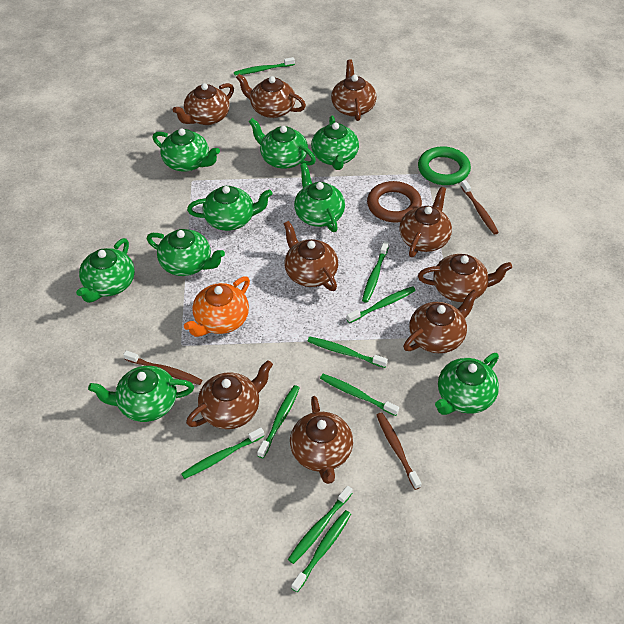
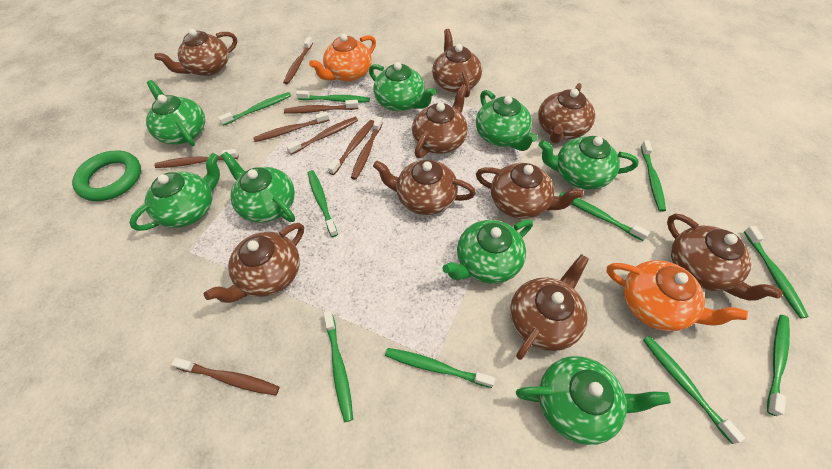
brown ring: [367,181,422,223] = 1 -> none = 0
brown toothbrush: [123,350,202,385] [376,412,422,490] [461,180,499,234] = 3 -> [155,149,239,168] [171,358,280,395] [253,111,329,142] [283,37,313,84] [284,100,358,114] [286,117,358,155] [328,120,374,175] [351,117,383,180] = 8
green teapot: [76,238,135,303] [88,366,194,422] [147,229,225,276] [153,128,220,172] [187,186,272,231] [249,118,316,169] [294,163,345,232] [311,116,359,170] [435,353,499,415] = 9 -> [129,153,220,231] [146,80,205,146] [221,152,295,223] [369,62,436,111] [442,219,533,284] [476,90,538,151] [516,356,671,445] [539,136,639,190] = 8
green toothbrush: [181,427,264,479] [234,57,295,76] [257,385,300,458] [288,486,353,564] [291,510,351,592] [307,337,388,368] [320,374,399,416] [347,286,416,323] [362,241,389,303] = 9 -> [218,92,291,126] [296,90,370,103] [308,170,338,237] [324,311,353,422] [385,348,495,388] [559,192,650,241] [641,141,666,212] [643,336,745,444] [744,226,809,318] [767,315,790,416] = 10
orange teapot: [184,276,250,337] = 1 -> [309,33,376,82] [607,260,748,331] = 2

